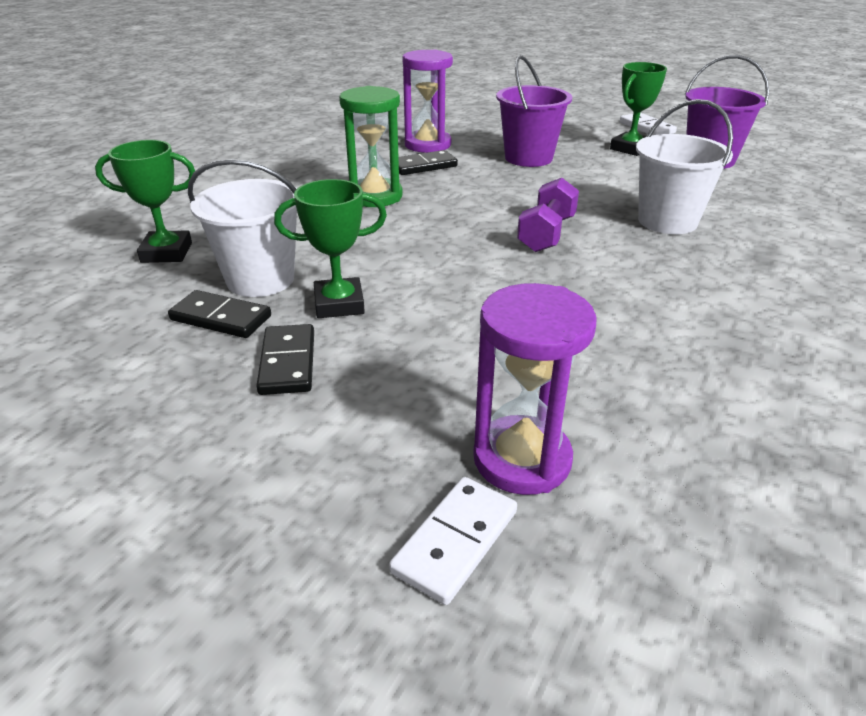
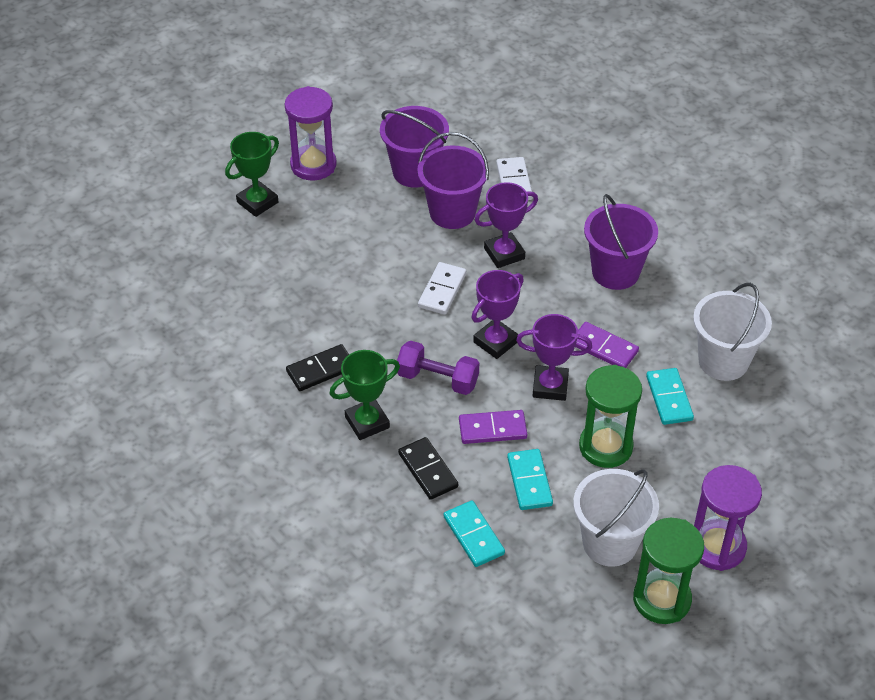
black domino: [168,290,271,338] [256,324,314,395] [399,150,458,175] = 3 -> [286,344,349,391] [398,437,458,500] = 2
green hourglass: [339,86,403,207] = 1 -> [579,365,642,468] [633,518,704,624] = 2
green trophy: [95,140,195,263] [274,179,387,318] [610,62,667,156] = 3 -> [225,132,279,217] [329,350,400,440] = 2
purple bucket: [496,55,572,167] [685,55,769,169] = 2 -> [380,106,449,188] [417,132,489,229] [584,194,658,290] = 3
purple domino: none = 0 -> [459,410,527,444] [575,322,639,368] = 2
purple trophy: none = 0 -> [472,270,524,359] [475,182,538,268] [516,314,592,401] = 3
turquoise domino: none = 0 -> [444,501,505,567] [507,449,553,510] [646,368,694,425] = 3

